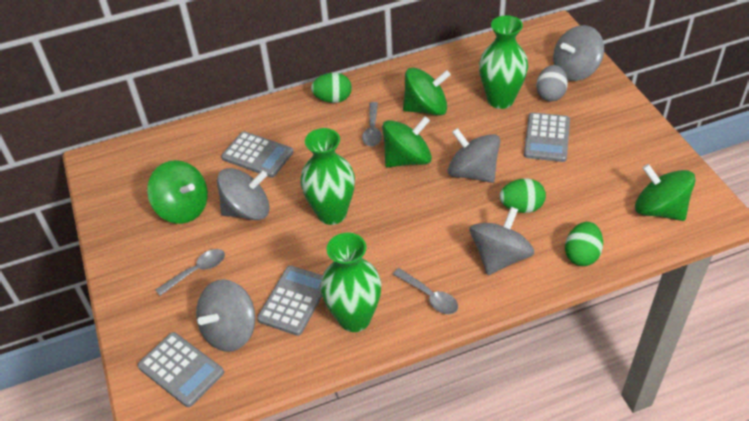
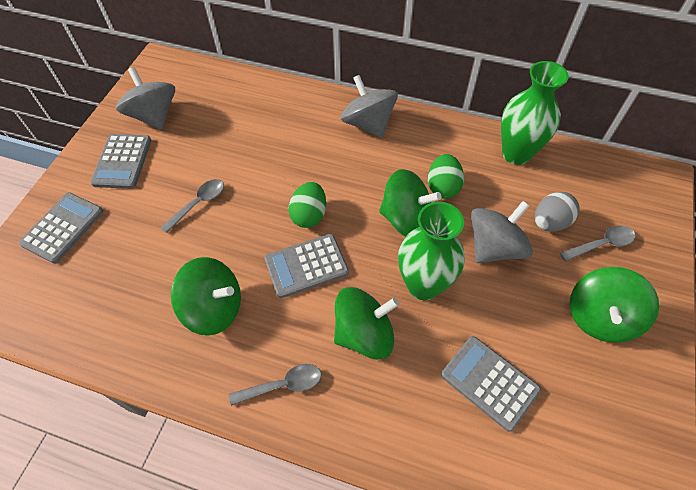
green egg: [311,73,352,103] [499,178,546,213] [565,222,603,266] = 3 -> [288,182,326,228] [428,154,464,199] = 2
green vase: [300,128,355,225] [321,233,381,332] [479,15,528,109] = 3 -> [398,202,465,300] [501,61,569,165] = 2
grey spinning top: [196,279,255,352] [217,168,270,220] [448,128,500,183] [470,207,534,275] [553,25,604,81] = 5 -> [116,67,175,130] [340,75,398,138] [471,201,533,263] = 3

